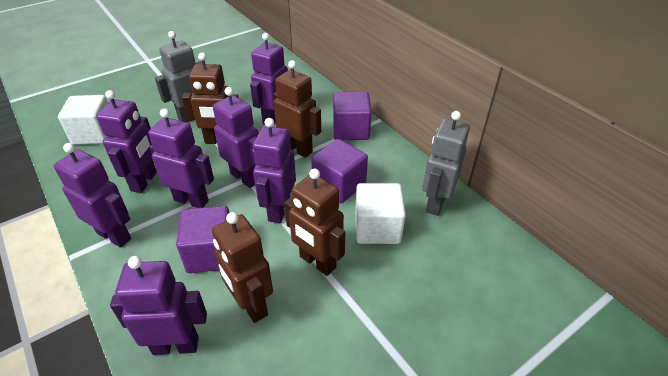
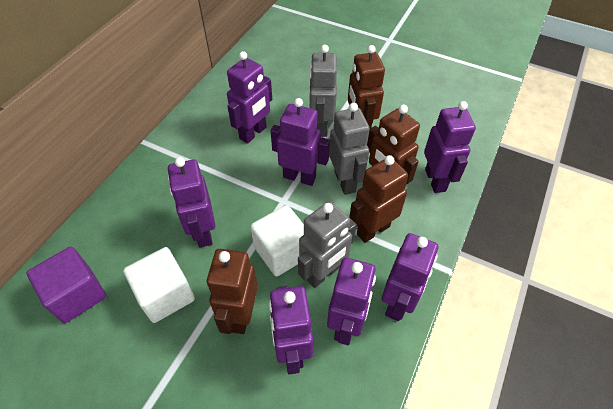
grey robot: [155,31,202,123] [422,111,470,216] = 2 -> [298,201,357,288] [309,45,337,137] [329,103,370,195] = 3
purple cube: [176,206,230,273] [311,139,368,203] [333,92,372,140] = 3 -> [27,246,106,323] = 1

